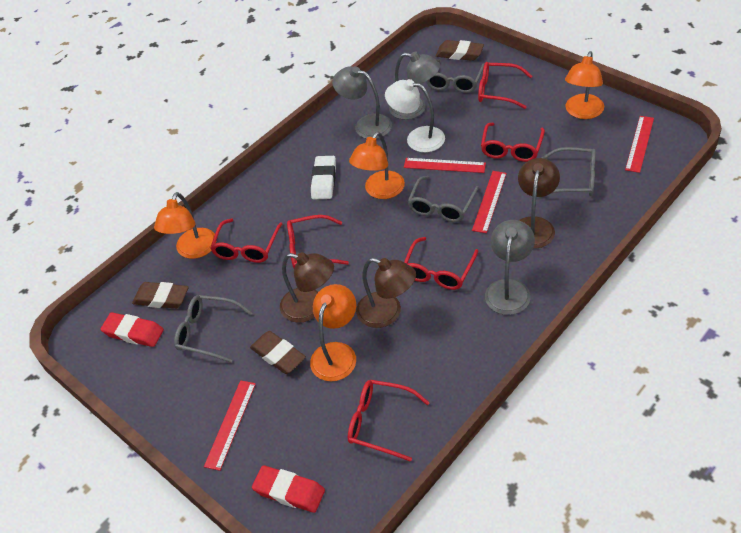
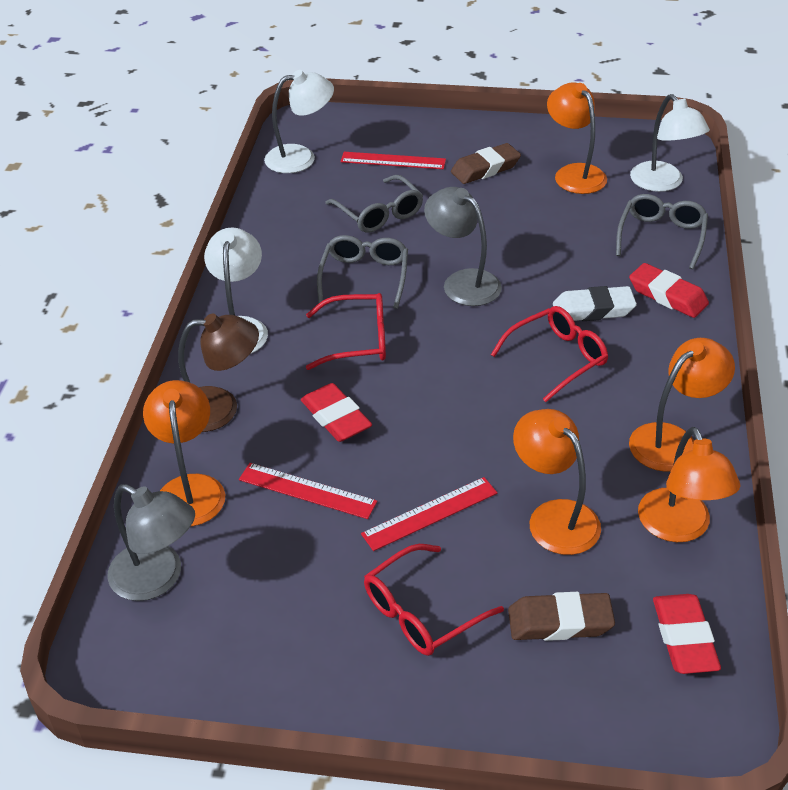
brown eraser: [132,282,189,309] [250,331,306,374] [436,40,484,61] = 3 -> [451,143,521,184] [508,592,615,641] = 2
brown lamp: [280,252,334,323] [356,258,416,328] [518,158,560,249] = 3 -> [178,314,259,432] = 1
grey glasses: [174,295,252,363] [407,176,479,222] [426,59,484,93] [541,147,596,196] = 4 -> [317,235,408,309] [325,175,423,233] [616,194,708,269] = 3
grey lamp: [332,66,392,139] [389,51,440,120] [485,220,535,315] = 3 -> [107,484,195,601] [424,187,502,306] = 2
orange lamp: [154,192,217,259] [310,284,356,381] [349,132,405,199] [565,51,604,119] = 4 -> [143,380,225,526] [513,409,601,555] [547,82,607,194] [629,338,735,472] [638,427,740,542] = 5
red eraser: [100,312,164,347] [252,465,325,513] = 2 -> [301,383,372,442] [629,263,709,318] [653,594,721,674] = 3
red glasses: [210,219,282,263] [287,215,349,268] [348,380,430,462] [404,237,478,290] [478,62,532,109] [481,123,545,162] = 6 -> [306,293,386,370] [364,544,504,656] [491,306,608,402] = 3
red ruler: [204,380,256,471] [404,158,486,173] [472,171,507,233] [625,116,654,173] = 4 -> [239,463,377,519] [340,152,446,169] [361,477,497,551] = 3
white lamp: [385,79,445,152] = 1 -> [204,228,268,354] [264,70,334,173] [630,94,710,192] = 3

